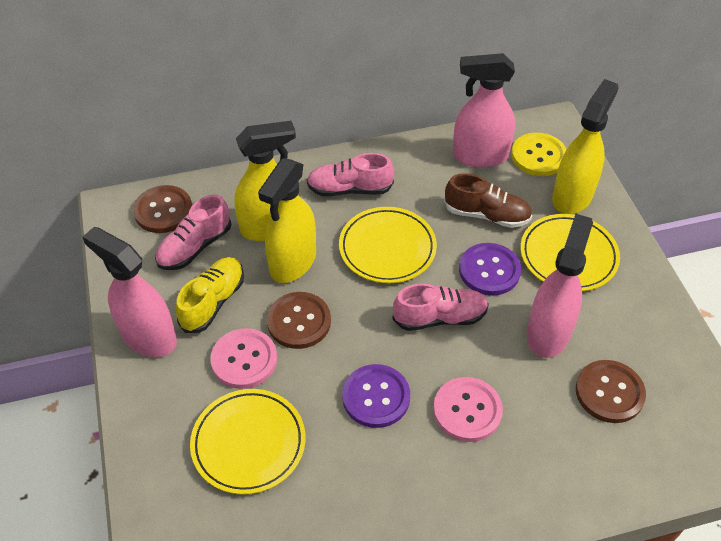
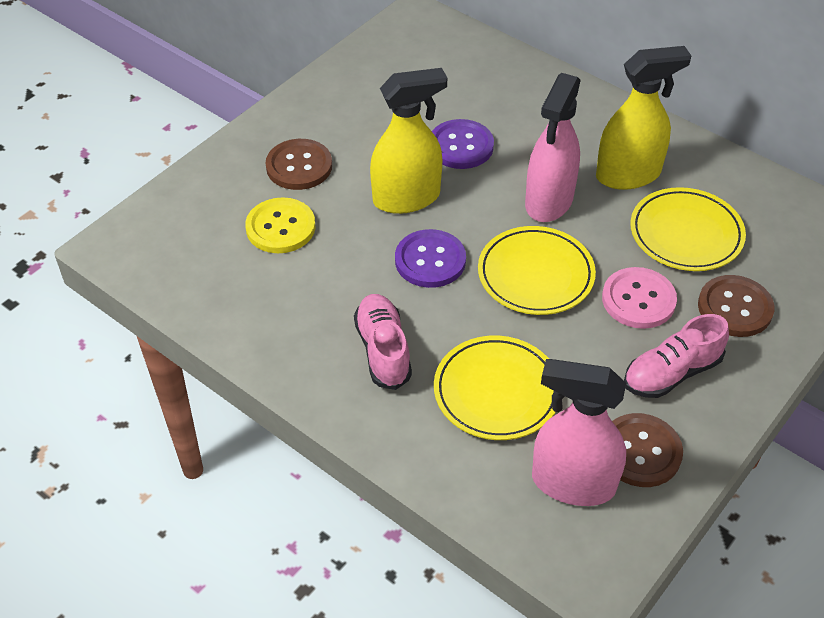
brown shoe: [444,173,532,228] = 1 -> none = 0
pink button: [210,328,277,389] [433,377,503,442] = 2 -> [602,267,677,329] = 1
pink shoe: [155,195,231,270] [307,153,394,196] [393,283,489,331] = 3 -> [354,294,412,390] [624,314,729,398] = 2
pink spray bottle: [82,227,177,357] [453,53,515,168] [527,214,593,358] = 3 -> [525,73,581,222] [532,359,626,506] = 2
yellow shoe: [176,257,244,333] = 1 -> none = 0
yellow spray bottle: [234,121,296,242] [258,158,316,283] [552,79,619,214] = 3 -> [370,68,447,214] [596,46,691,190] = 2

